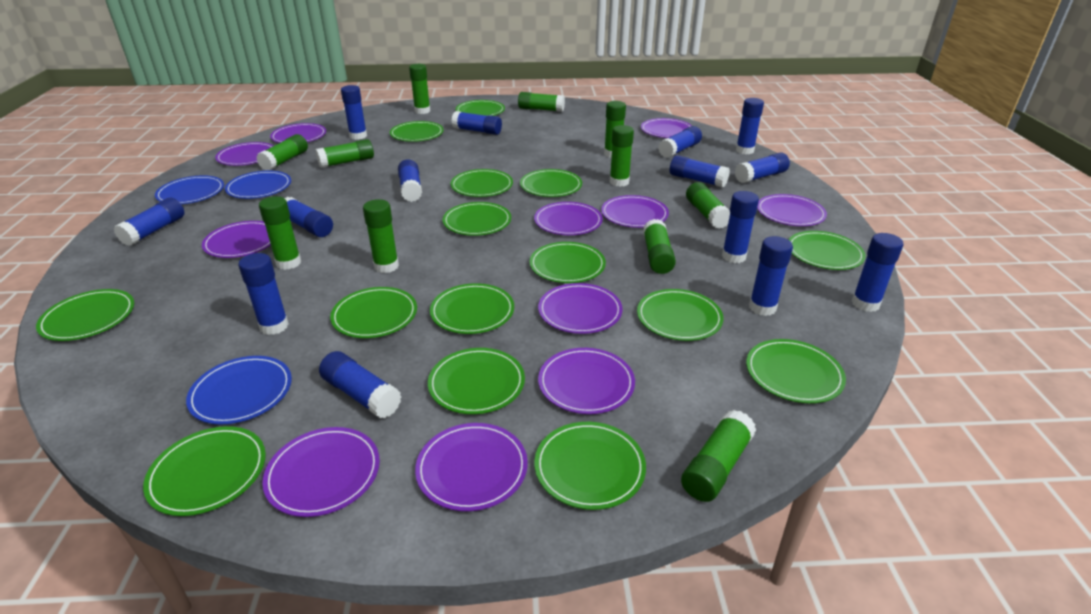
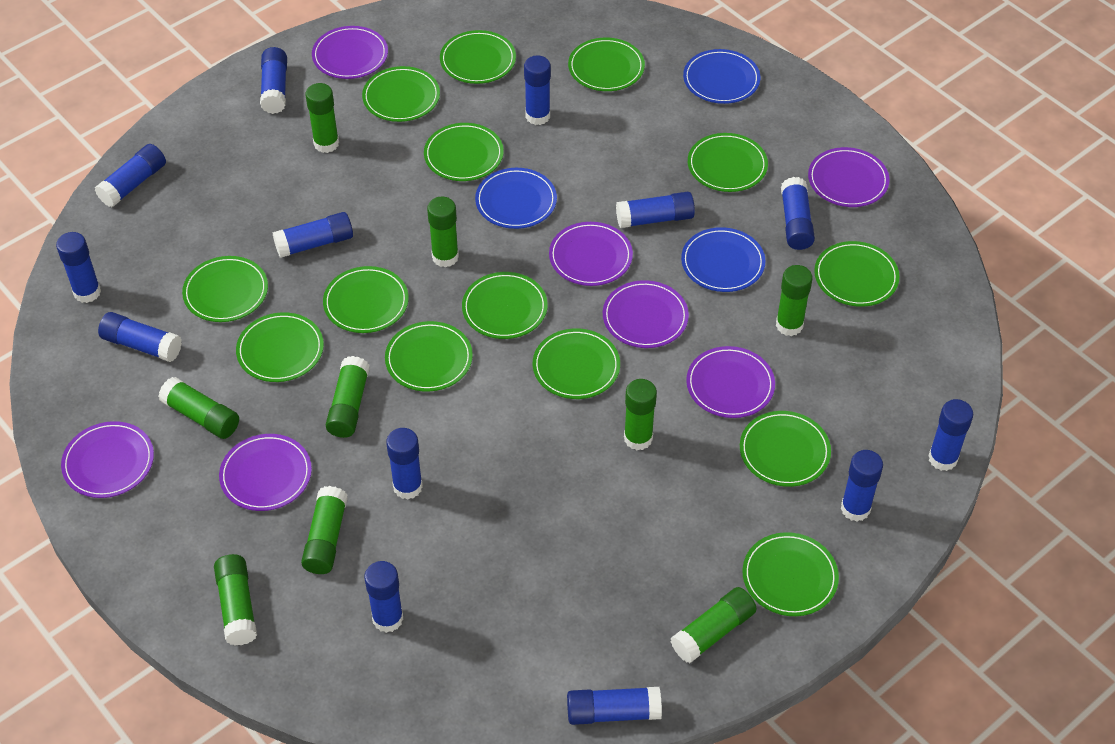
blue glue stick: [114,198,185,246] [238,253,289,335] [285,197,333,237] [319,351,402,418] [341,85,367,140] [398,159,422,202] [451,111,502,135] [658,126,702,158] [670,155,730,188] [722,191,759,263] [735,152,790,183] [736,98,764,154] [749,236,793,316] [851,233,903,312] = 14 -> [56,232,101,303] [95,144,166,207] [98,312,182,362] [260,47,287,114] [272,212,353,258] [364,561,404,633] [386,428,423,500] [524,55,551,125] [567,687,662,725] [616,192,695,228] [781,177,815,250] [841,450,883,521] [928,399,973,471] = 13
green glue stick: [256,134,308,171] [259,196,301,270] [315,139,374,168] [363,199,399,273] [409,64,430,114] [518,92,565,112] [604,101,626,158] [610,125,634,187] [643,219,676,274] [681,410,756,502] [686,182,730,229] = 11 -> [158,377,239,439] [214,554,257,646] [301,486,348,574] [305,83,339,153] [326,356,370,438] [427,196,459,267] [624,379,657,450] [671,587,757,663] [776,265,813,336] = 9
green plate: [36,289,134,341] [143,426,266,516] [330,287,417,338] [390,121,444,142] [428,348,525,414] [430,283,514,334] [443,202,511,236] [451,169,513,197] [455,100,505,116] [520,169,582,197] [529,242,606,283] [534,422,646,510] [637,289,724,341] [746,339,846,403] [788,231,866,270] = 15 -> [182,256,268,322] [236,312,324,382] [323,266,409,333] [362,66,440,122] [385,321,473,392] [424,123,504,181] [440,30,516,84] [462,272,548,339] [533,328,620,399] [568,38,645,91] [688,133,768,192] [740,411,831,487] [743,532,839,616] [814,241,900,307] = 14
purple plate: [202,221,271,258] [215,142,274,166] [262,427,380,517] [270,123,326,143] [415,423,528,511] [534,202,603,235] [538,283,622,334] [538,348,635,414] [601,195,669,228] [641,118,692,138] [757,194,827,226] = 11 -> [61,421,154,498] [219,434,312,511] [312,26,388,79] [549,222,633,286] [603,280,689,348] [686,346,775,418] [808,147,890,207] = 7

